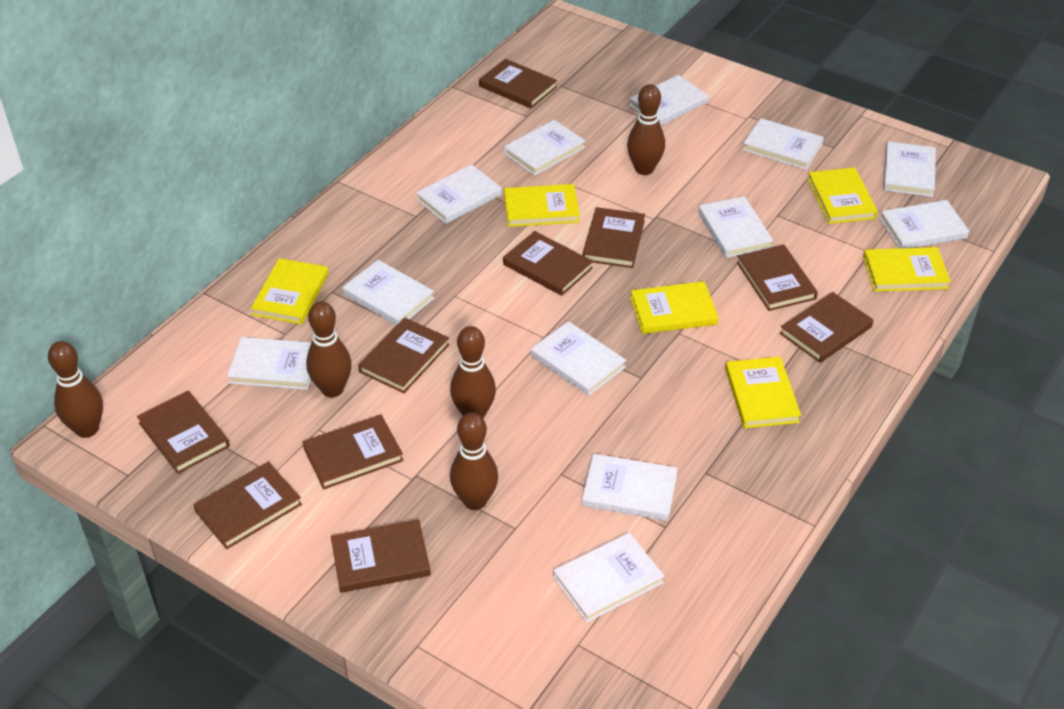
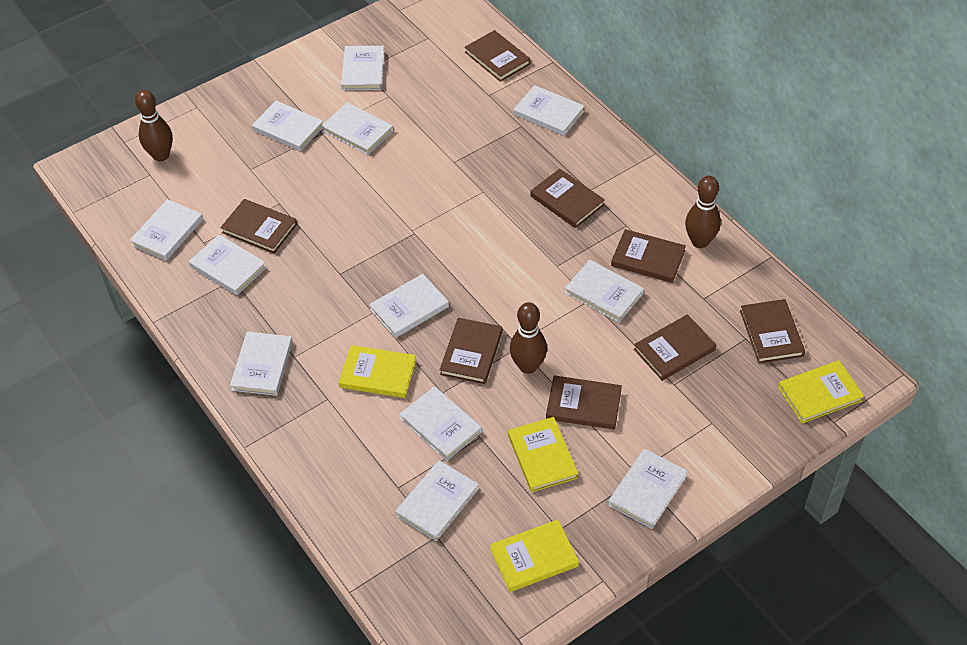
brown book: [137,391,230,474] [194,462,302,549] [303,415,404,489] [331,519,431,593] [358,318,450,393] [479,59,557,108] [503,231,593,296] [582,207,645,268] [737,245,818,311] [780,292,873,363] = 10 -> [220,199,297,254] [440,318,502,384] [465,30,531,82] [531,169,605,228] [546,375,622,430] [611,229,686,283] [634,314,716,381] [740,299,805,363] = 8
brown bowling pin: [48,341,103,438] [306,301,352,398] [450,326,496,418] [450,412,498,510] [627,84,665,175] = 5 -> [135,90,173,161] [510,302,547,374] [685,176,721,248] = 3
yellow book: [251,258,329,324] [504,184,580,227] [630,281,718,334] [725,357,801,428] [808,167,878,224] [863,247,951,292] = 6 -> [339,345,416,398] [490,519,579,592] [508,417,578,492] [778,360,864,423] = 4

